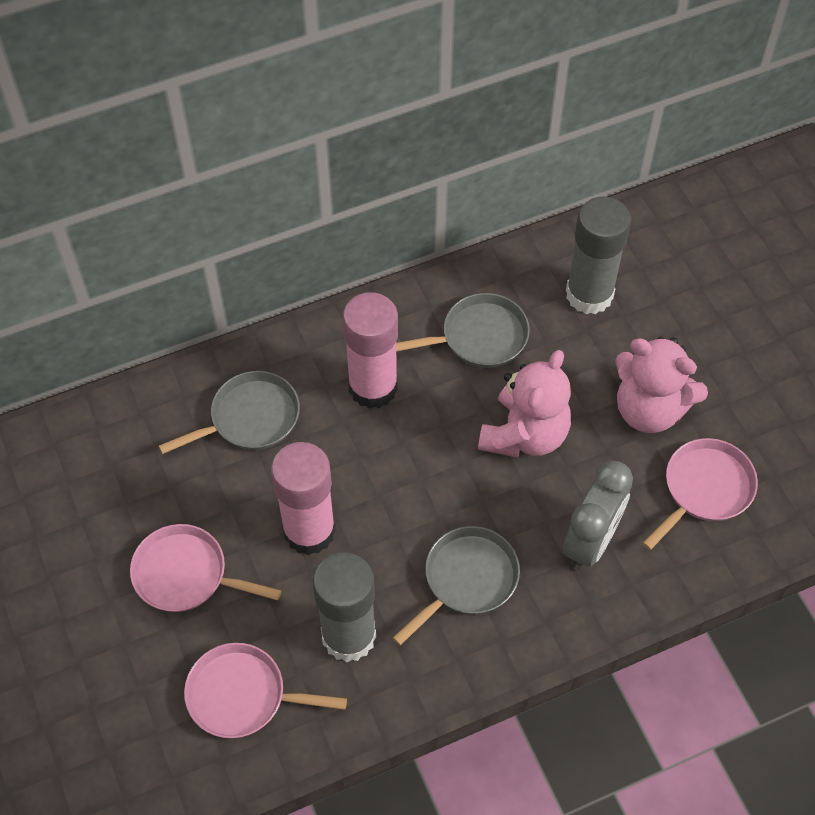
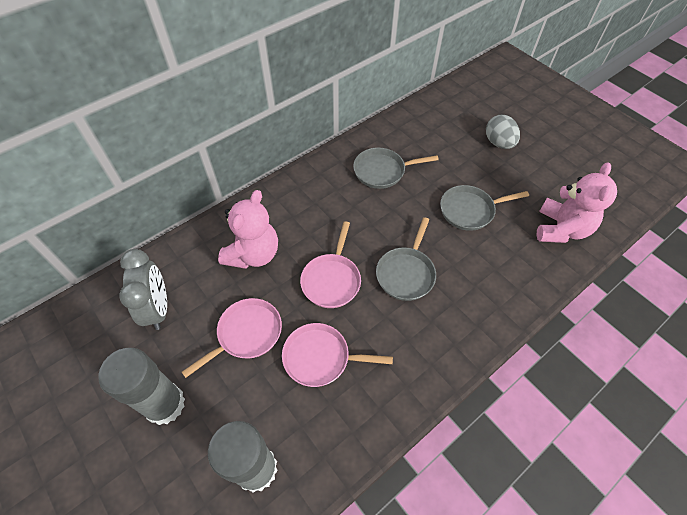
grey egg: none = 0 -> [486,115,520,149] = 1
pink glue stick: [271,442,336,555] [343,292,398,409] = 2 -> none = 0

